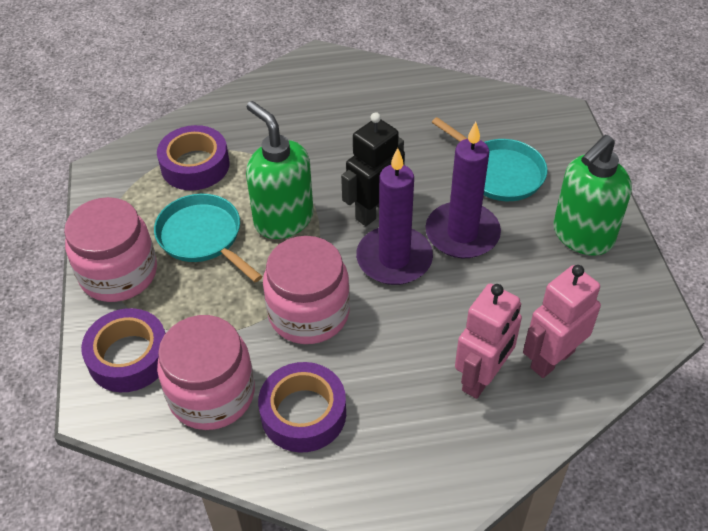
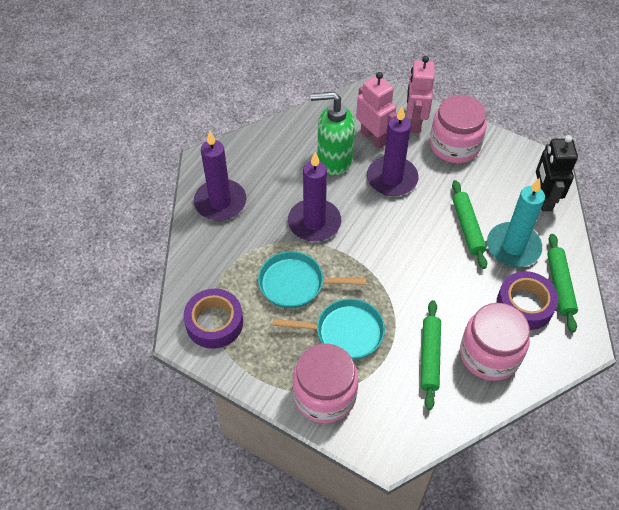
green rolling pin: none = 0 -> [421,300,441,410] [452,180,487,269] [547,234,578,333] = 3
green soap dispenser: [246,101,313,239] [553,135,632,256] = 2 -> [310,92,355,176] = 1
purple candle: [356,148,433,285] [425,122,501,258] = 2 -> [194,131,246,221] [288,152,341,242] [367,107,418,196] = 3
purple tape: [81,308,166,392] [157,125,230,190] [258,362,346,453] = 3 -> [184,289,243,349] [497,271,558,330] = 2
turquoise candle: none = 0 -> [487,178,545,267] = 1

